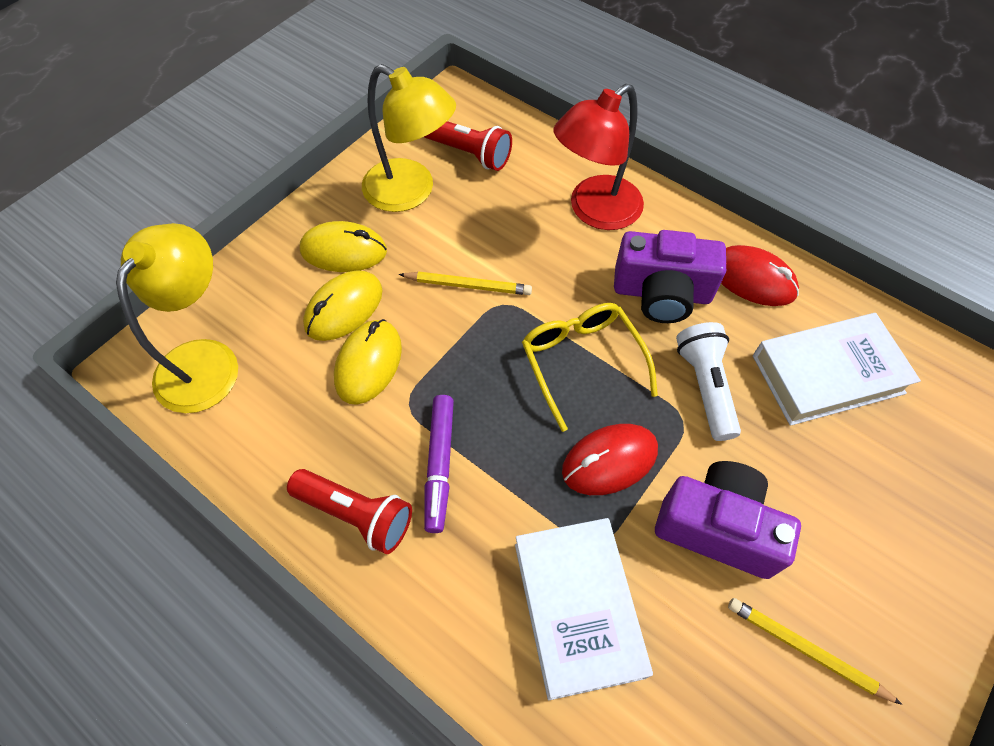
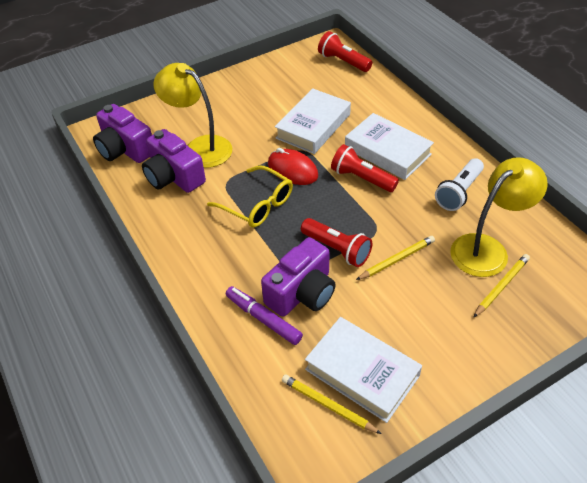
purple camera: [614,230,726,323] [655,461,801,579] = 2 -> [93,104,152,163] [142,129,206,193] [261,237,335,317] = 3
red flashlight: [287,469,412,554] [424,121,512,171] = 2 -> [301,218,372,267] [318,31,372,72] [331,144,399,192] = 3
red lamp: [553,84,644,230] = 1 -> none = 0
red mouse: [562,424,658,495] [721,245,799,306] = 2 -> [268,148,318,185] = 1
white book: [515,518,653,700] [753,313,921,426] = 2 -> [275,88,351,154] [305,317,422,423] [345,113,434,180] = 3
yellow mouse: [300,221,387,272] [303,270,383,341] [334,319,402,405] = 3 -> none = 0
yellow pencil: [399,272,532,295] [728,598,902,705] = 2 -> [282,374,382,434] [356,236,435,280] [473,254,530,318] = 3

